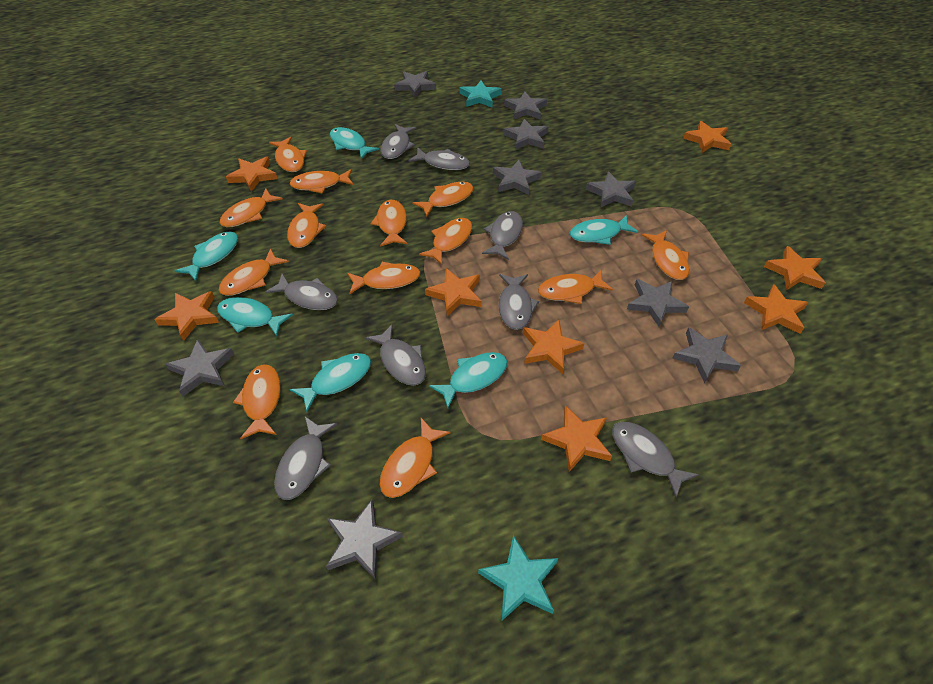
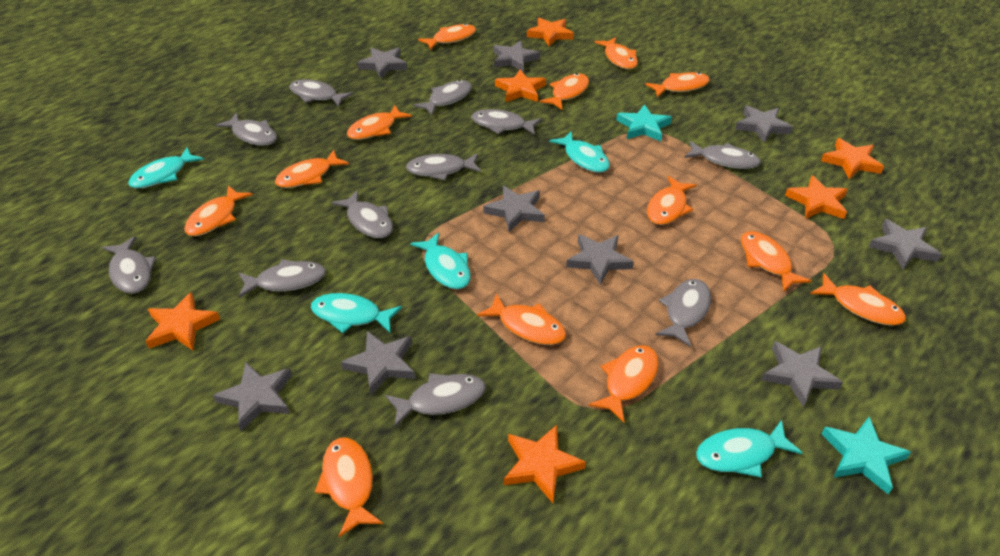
grey fish: [265,274,338,310] [274,417,337,500] [365,325,426,386] [381,124,416,159] [409,147,470,170] [482,211,523,260] [498,274,539,330] [612,422,699,498] = 8 -> [102,236,156,294] [216,113,277,146] [238,259,326,298] [289,79,353,107] [332,190,393,238] [385,373,486,427] [406,153,481,181] [413,80,472,115] [472,109,541,135] [656,279,711,347] [684,141,761,169] = 11
orange star: [154,291,219,341] [226,157,278,192] [425,268,482,316] [523,320,584,374] [541,405,612,472] [683,121,731,153] [744,284,808,334] [764,246,825,290] = 8 -> [145,292,220,350] [495,70,546,102] [504,425,586,503] [527,18,574,46] [785,175,848,219] [821,138,884,179] = 6
turquoise fish: [175,232,238,281] [217,297,293,336] [290,353,371,412] [330,127,379,159] [429,352,507,409] [570,215,638,245] = 6 -> [128,147,204,188] [311,293,402,333] [410,232,471,289] [549,131,610,173] [696,420,803,477] = 5

